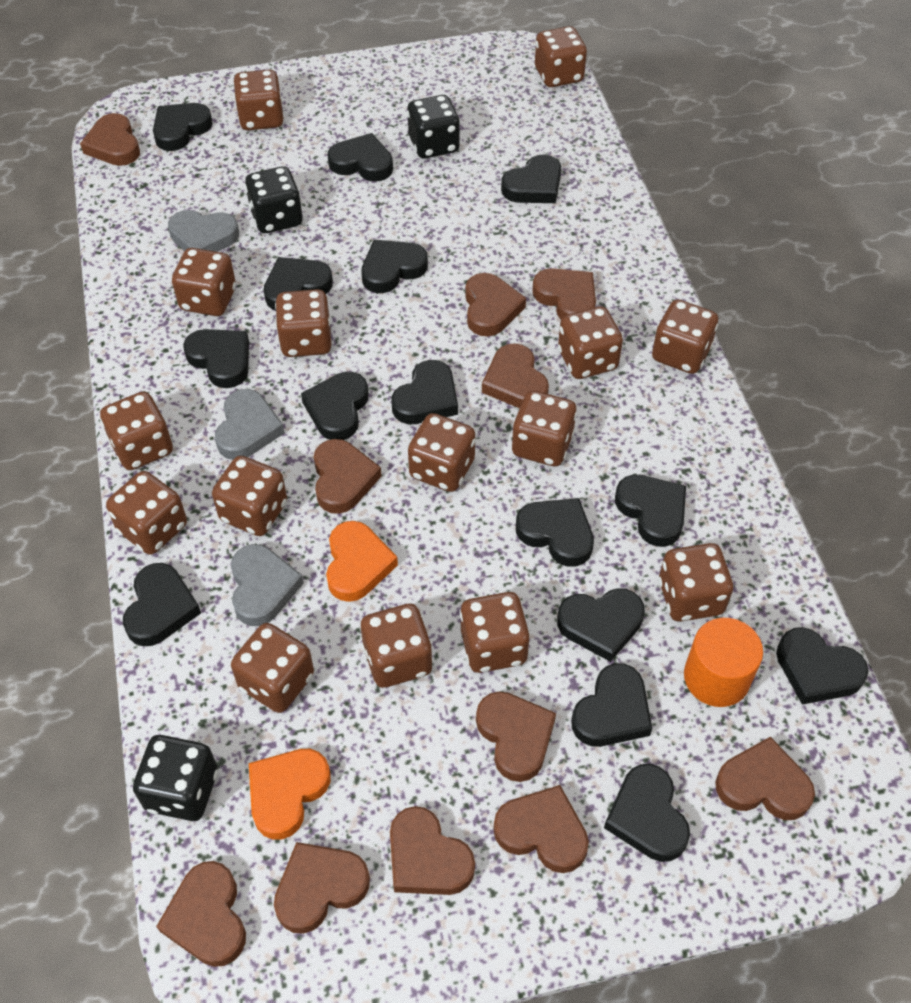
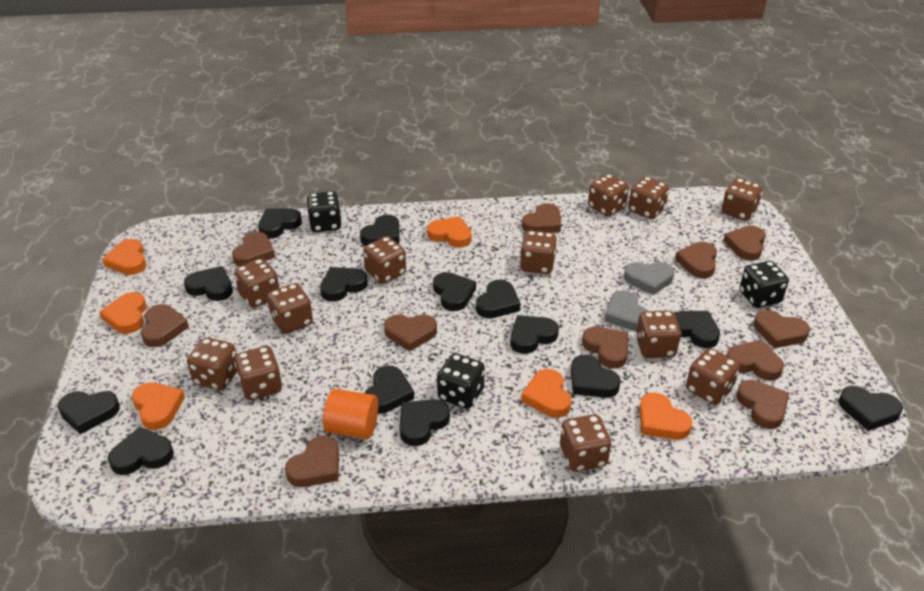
black heart: [123,563,201,646] [153,103,213,151] [183,329,249,388] [264,257,333,310] [301,372,369,440] [327,133,393,181] [361,240,428,293] [392,360,458,424] [501,154,561,203] [516,498,594,567] [557,588,645,662] [571,663,652,747] [604,764,690,862] [615,475,686,547] [776,627,869,705] = 15 -> [58,391,120,434] [108,427,174,475] [184,266,233,301] [258,208,302,239] [320,267,368,302] [360,215,400,246] [365,366,414,414] [399,399,450,446] [433,272,476,311] [476,279,521,318] [510,315,559,354] [571,355,621,398] [674,311,720,348] [839,386,903,431] = 14
brown dice: [100,391,173,470] [106,471,187,555] [172,248,236,316] [212,456,287,536] [231,623,314,713] [233,70,283,130] [275,289,331,357] [361,604,433,688] [408,413,475,492] [460,592,530,673] [512,391,577,466] [535,26,587,87] [558,306,623,379] [652,299,718,374] [659,543,734,622] = 15 -> [187,338,237,390] [234,259,279,308] [234,346,282,400] [267,283,313,334] [363,236,406,284] [520,231,557,274] [560,414,611,472] [588,174,629,216] [628,177,669,219] [636,311,681,358] [686,348,740,405] [722,178,763,221] = 12
grey heart: [168,210,239,252] [215,389,284,460] [231,544,304,626] = 3 -> [604,290,648,331] [624,262,674,295] = 2
orange heart: [249,749,330,840] [326,521,398,602] = 2 -> [99,292,147,334] [102,239,146,275] [132,383,185,430] [427,216,472,248] [521,369,571,418] [639,393,692,440] = 6

